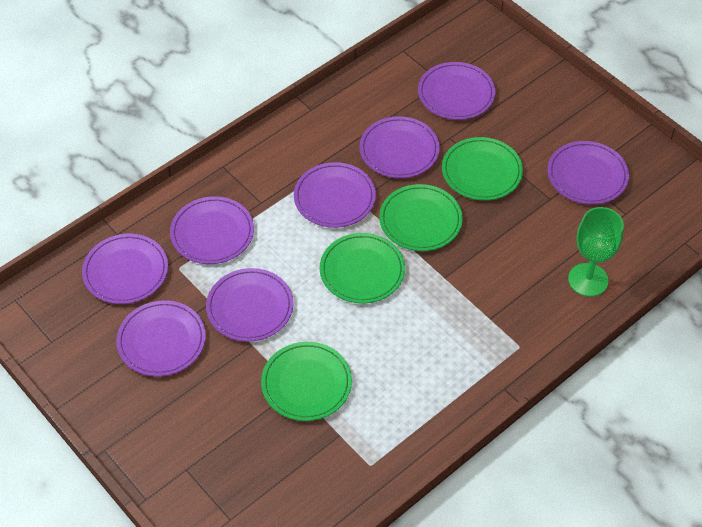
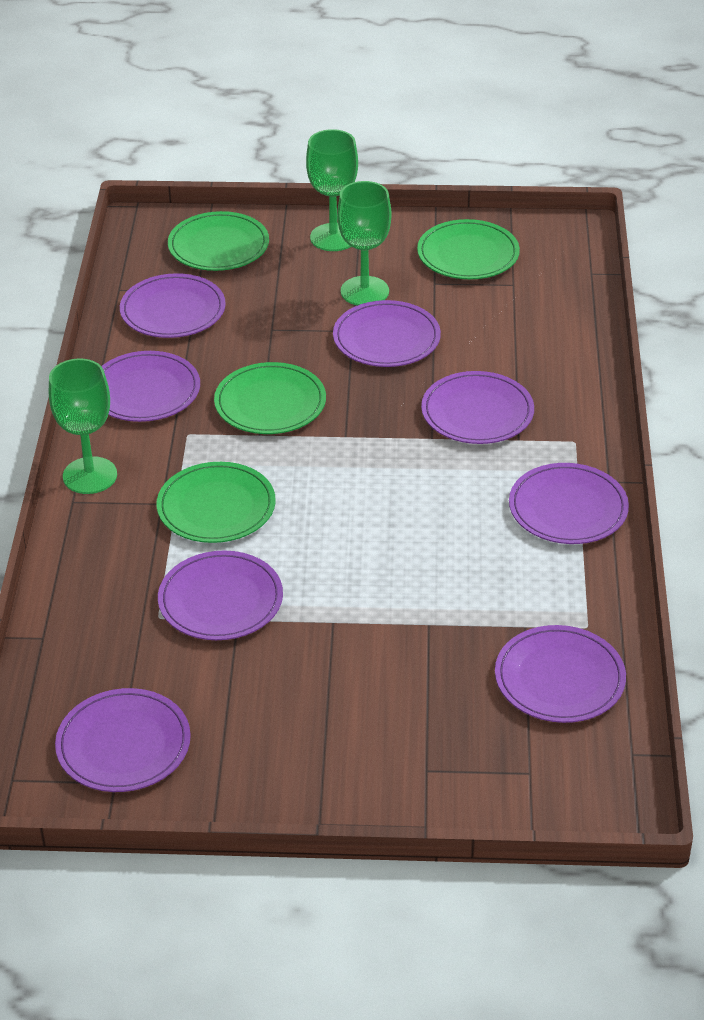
green goblet: [568,207,624,297] = 1 -> [49,359,117,494] [306,129,358,251] [337,181,391,305] = 3

